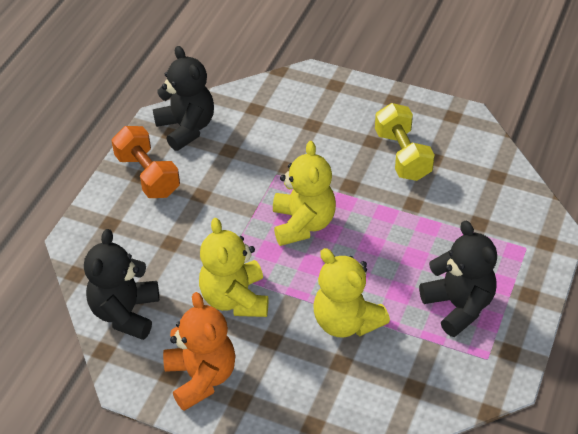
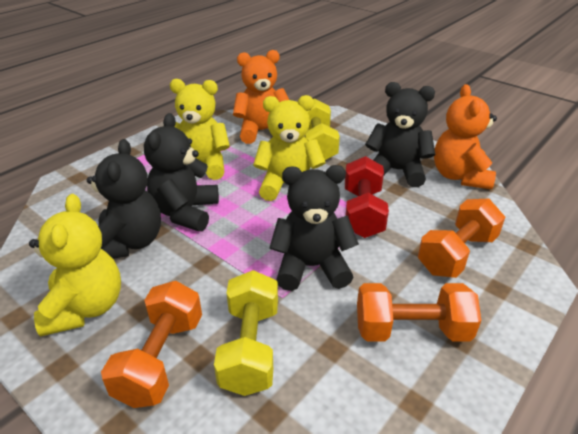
black teddy bear: [84,229,159,340] [153,46,214,151] [419,221,497,337] = 3 -> [87,139,161,259] [144,113,219,232] [270,165,359,291] [365,82,435,187] = 4
orange dumbbell: [111,126,180,198] = 1 -> [101,281,202,408] [357,283,481,342] [418,198,505,278] = 3
orange teddy bear: [163,292,236,411] = 1 -> [233,50,289,144] [434,84,497,189] = 2
red dumbbell: none = 0 -> [345,156,389,238] = 1
yellow dumbbell: [375,103,435,181] = 1 -> [214,270,278,396] [305,98,340,160] = 2

